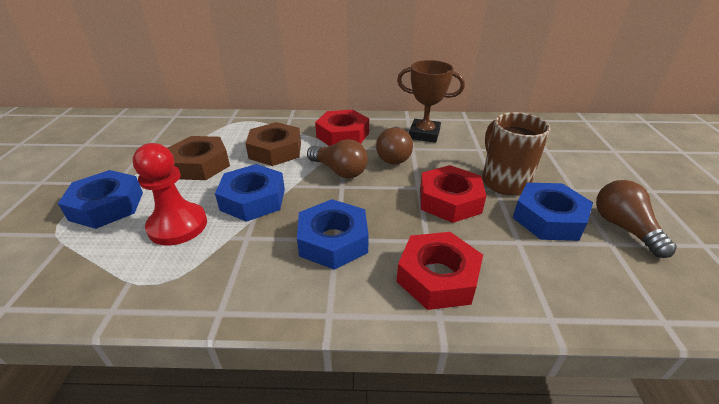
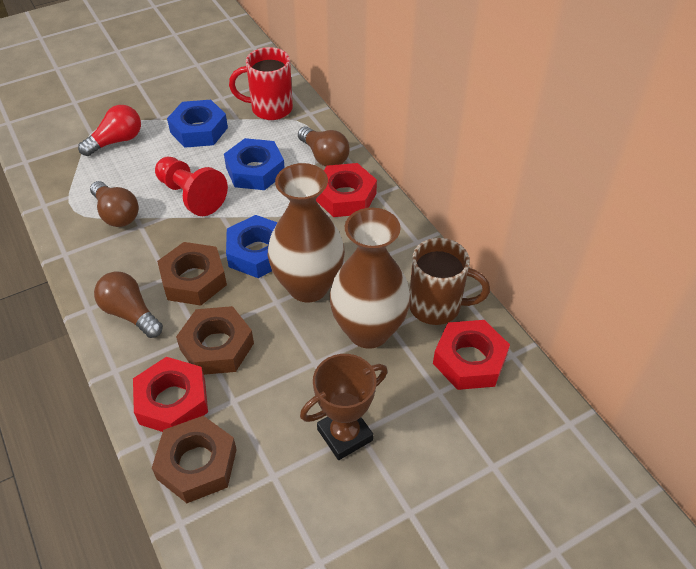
blue nut: [58,170,143,229] [215,164,285,222] [297,199,369,270] [513,183,593,241] = 4 -> [167,100,228,148] [224,138,285,190] [226,215,278,278] = 3
brown nut: [168,136,230,180] [245,122,301,166] = 2 -> [152,416,237,503] [157,242,227,306] [176,306,254,375] = 3
brown vase: none = 0 -> [268,163,345,303] [330,208,411,349] = 2
red light bulb: none = 0 -> [78,105,141,156] = 1
red mug: none = 0 -> [229,47,293,120] = 1

